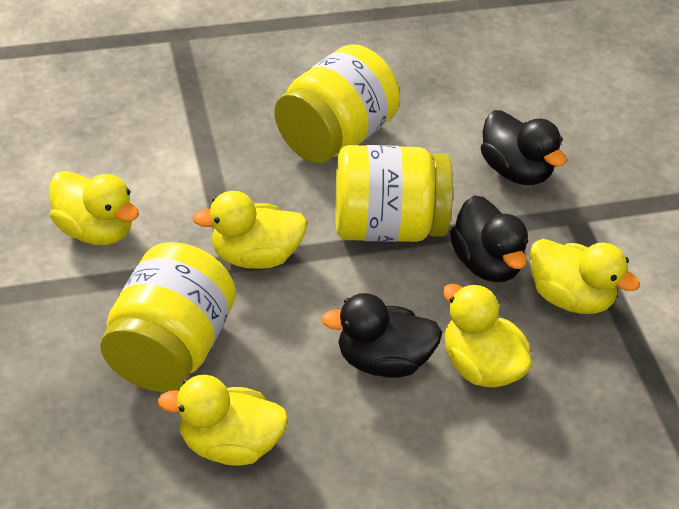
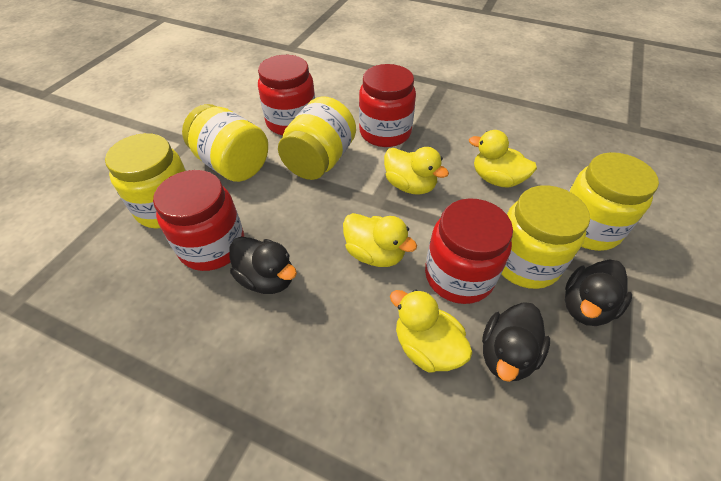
red jar: none = 0 -> [153,170,244,271] [258,55,315,135] [359,64,416,147] [425,198,513,304] = 4
yellow duck: [49,171,139,245] [158,375,289,466] [192,191,307,269] [443,284,531,388] [530,239,640,314] = 5 -> [343,213,417,267] [384,147,449,195] [390,289,472,373] [469,130,537,188] = 4
yellow jar: [100,242,236,392] [274,44,400,163] [335,145,453,242] = 3 -> [105,133,186,228] [182,104,268,182] [278,96,356,180] [501,185,590,289] [569,152,659,251] = 5

